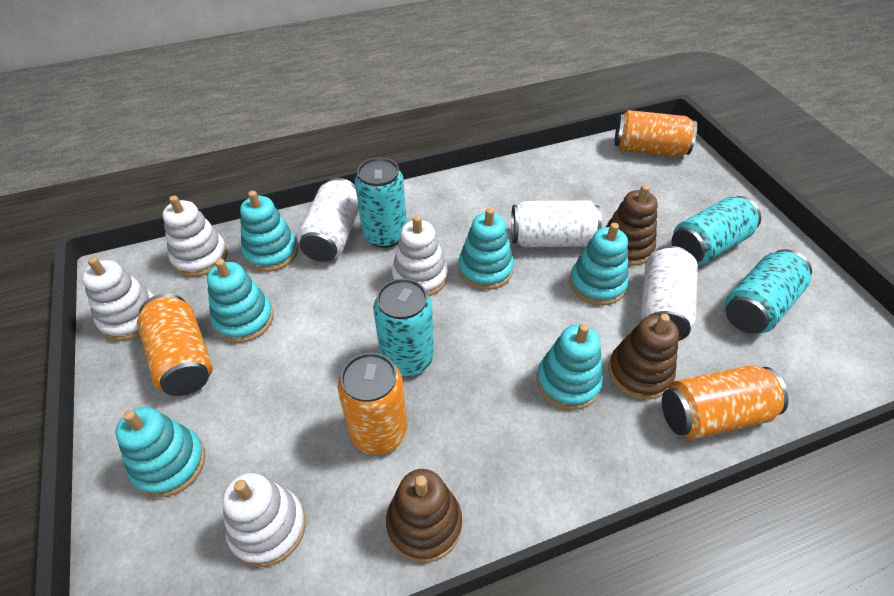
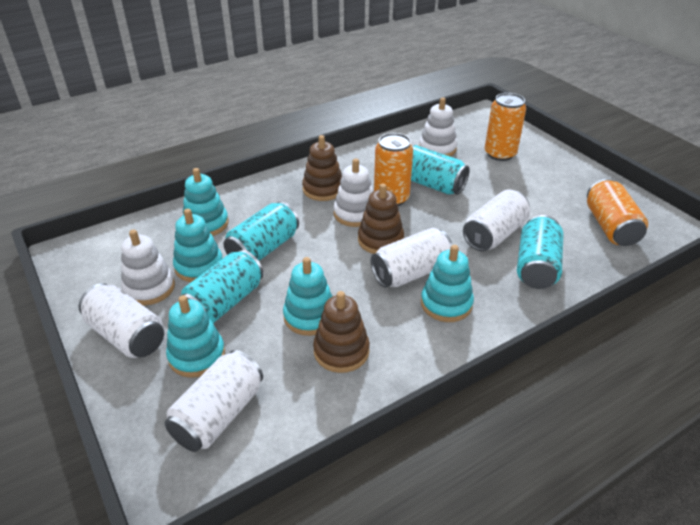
orange can: [137,294,213,396] [338,353,407,455] [614,110,697,157] [662,365,789,440] = 4 -> [374,133,413,206] [485,93,526,161] [587,179,648,246] = 3
turquoise stacking toy: [115,407,205,498] [207,259,274,343] [240,191,298,272] [458,208,514,290] [537,324,603,410] [569,223,629,305] = 6 -> [166,295,225,378] [173,209,223,282] [183,168,229,236] [283,257,333,336] [421,245,474,322] = 5
white can: [297,178,359,262] [511,201,602,247] [640,246,698,341] = 3 -> [79,283,164,358] [165,350,263,452] [371,228,453,288] [463,190,530,251] = 4
white stacking toy: [82,257,154,341] [163,195,228,277] [222,473,306,567] [392,215,448,296] = 4 -> [121,229,175,306] [334,158,373,227] [419,97,457,157] = 3

